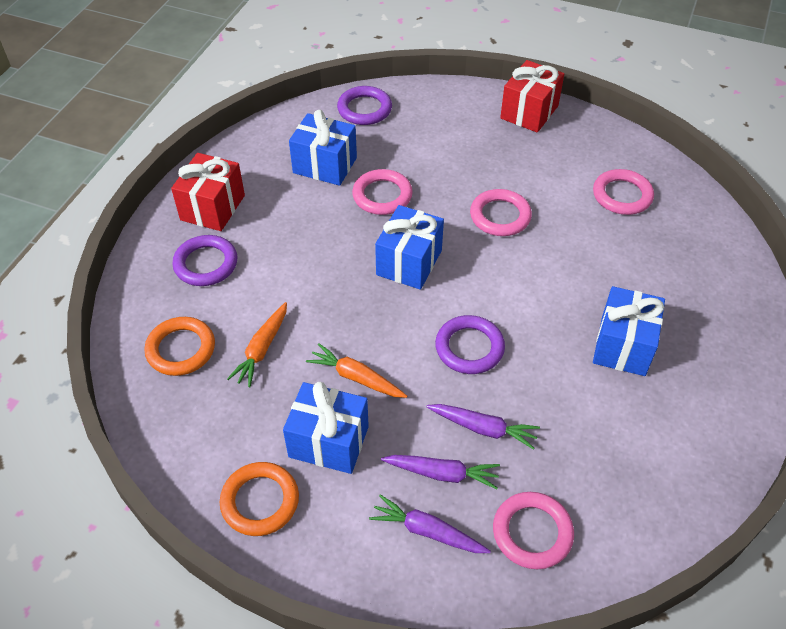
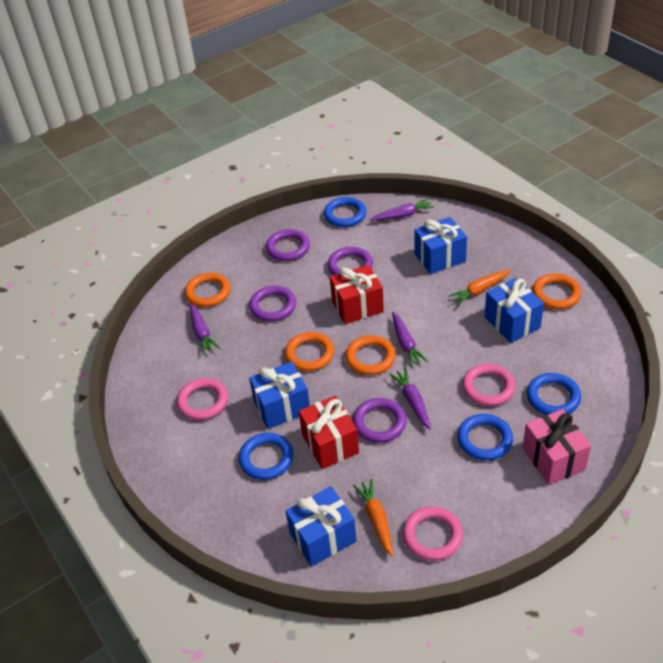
blue ring: none = 0 -> [239,433,293,480] [324,197,366,227] [457,414,513,461] [527,373,581,415] = 4
orange ring: [144,317,215,376] [220,462,299,536] = 2 -> [185,273,231,307] [285,332,334,371] [346,335,396,375] [532,273,582,309] = 4
pink gift: none = 0 -> [523,409,591,485] = 1
pink ring: [352,169,413,215] [470,189,532,236] [493,492,574,569] [593,169,654,215] = 4 -> [177,378,228,420] [403,506,463,561] [462,364,516,406] = 3
purple carrot: [369,495,491,553] [381,455,500,489] [427,404,540,450] = 3 -> [190,303,220,354] [370,198,434,221] [389,368,431,430] [392,312,428,367] = 4
purple ring: [172,235,237,286] [337,86,392,125] [435,315,505,374] = 3 -> [249,286,296,321] [266,229,310,261] [328,247,373,275] [353,398,406,443] = 4

